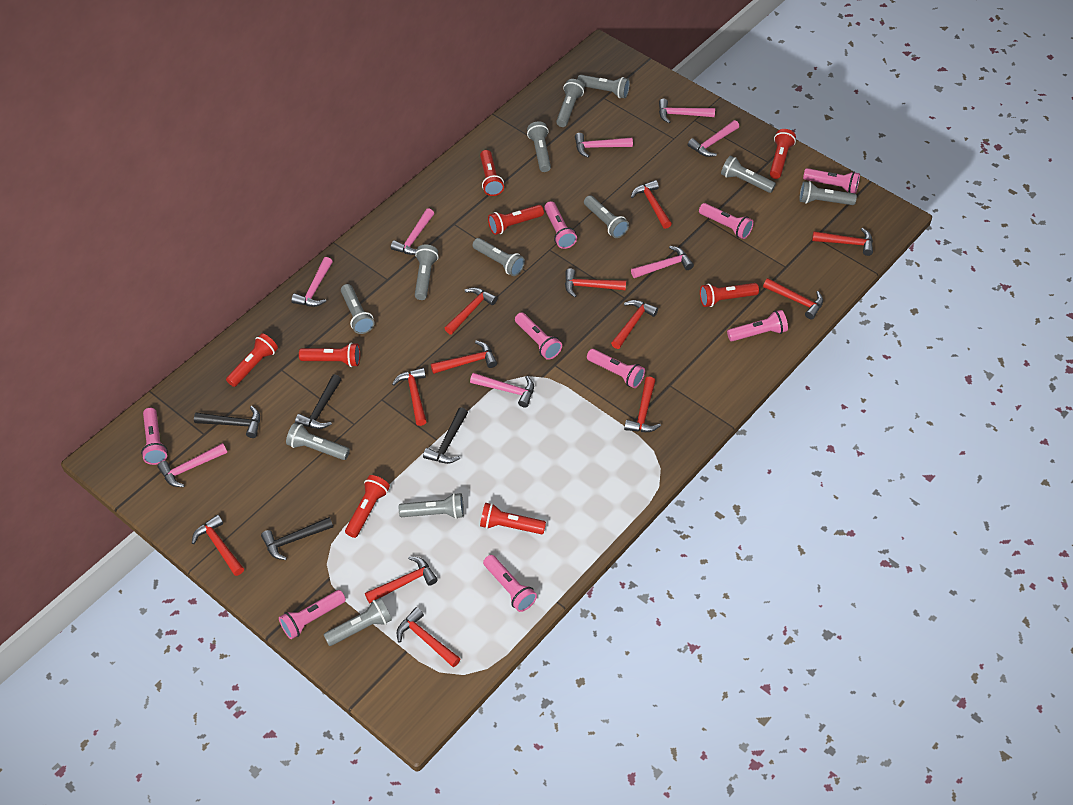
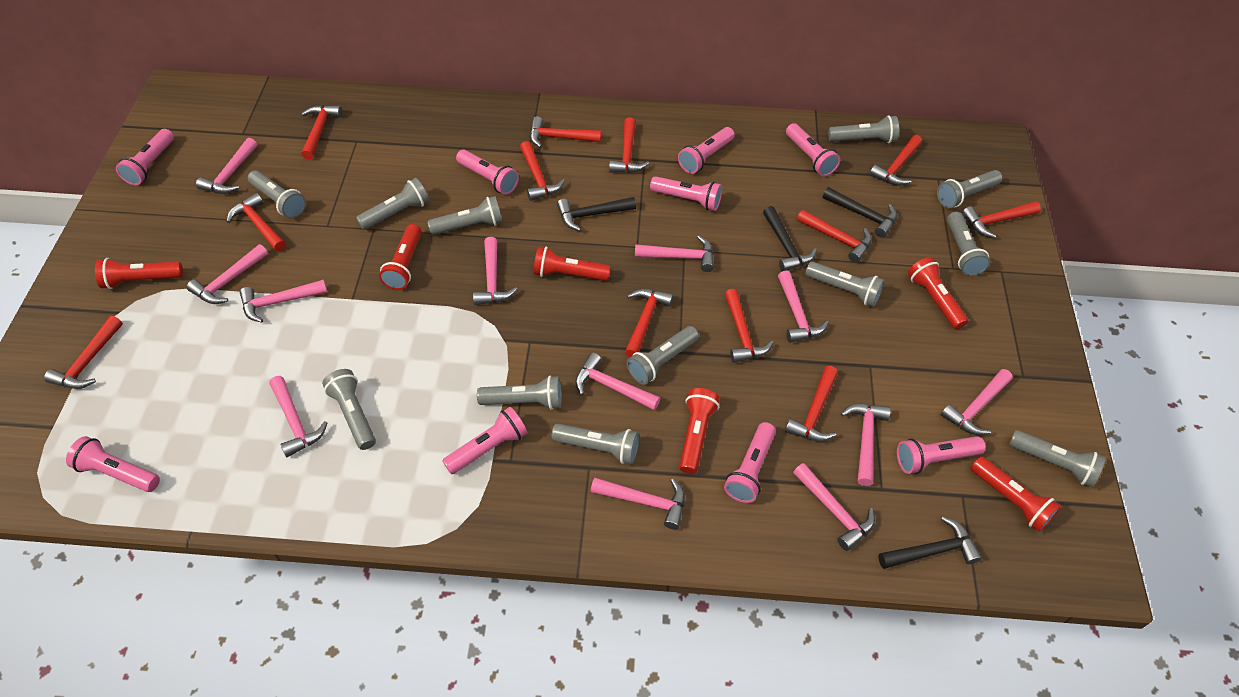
pink hammer: [157,443,227,487] [291,257,333,307] [391,208,434,255] [470,373,534,408] [575,133,633,158] [631,246,694,278] [659,99,715,123] [688,120,739,157] = 8 -> [187,244,268,304] [196,138,257,194] [240,280,328,323] [269,376,327,457] [473,237,517,305] [575,352,661,410] [590,477,685,529] [635,235,714,272] [778,271,829,343] [793,463,875,551] [841,404,891,486] [941,369,1013,435] = 12
red flashlight: [226,333,278,387] [299,343,360,367] [345,475,390,538] [480,150,504,196] [480,503,546,534] [488,205,544,235] [700,283,759,307] [770,129,796,179] = 8 -> [95,258,183,289] [379,224,422,290] [533,246,611,281] [679,388,720,474] [908,257,968,329] [970,456,1061,532] = 6

